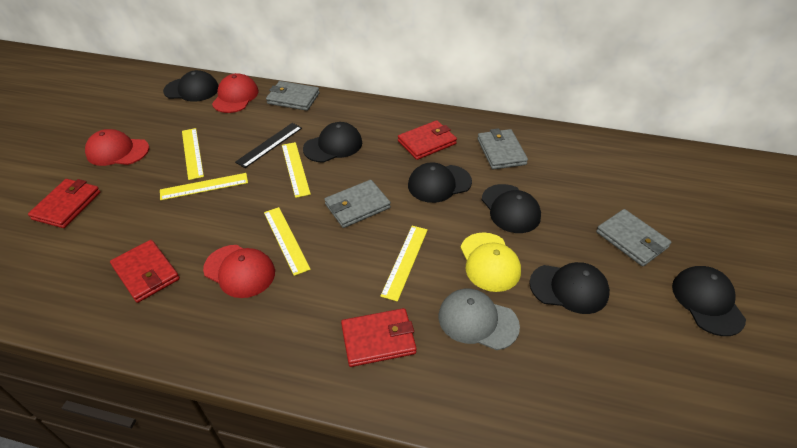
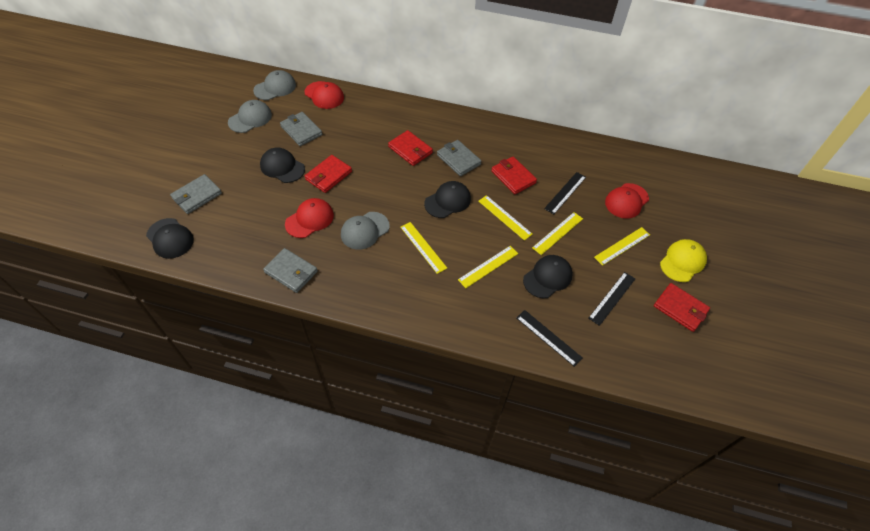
black cap: [163,70,219,102] [303,122,362,163] [408,162,472,203] [482,184,541,233] [529,262,610,314] [672,266,746,336] = 6 -> [146,218,194,259] [260,148,305,183] [424,181,471,218] [523,255,573,298] = 4
black ruler: [235,123,302,168] = 1 -> [516,310,583,367] [544,172,586,214] [588,272,635,326] = 3
grey cap: [438,289,520,350] = 1 -> [228,100,272,133] [253,70,296,100] [341,212,390,250] = 3

